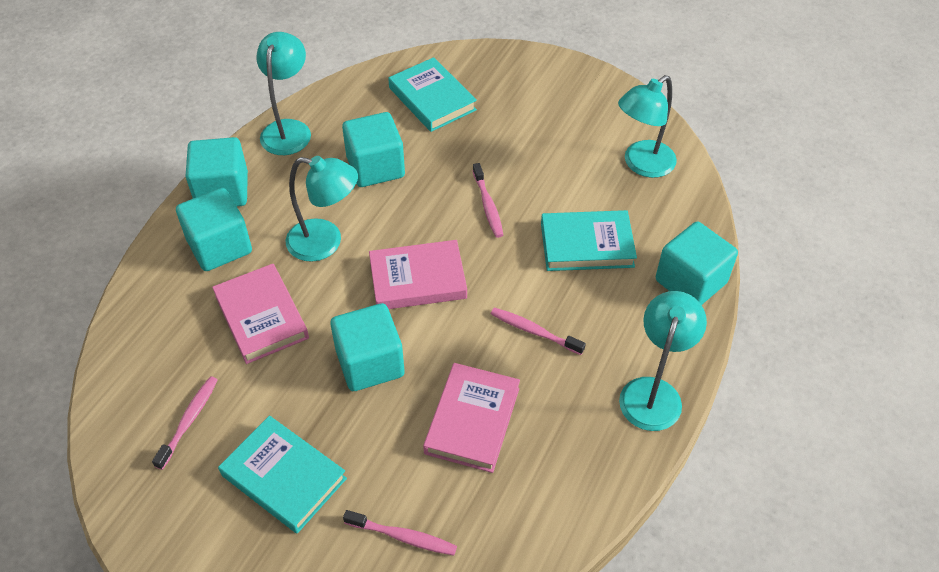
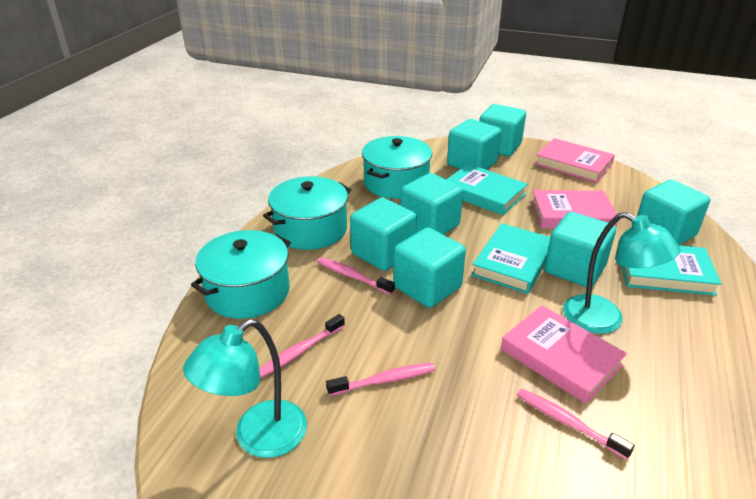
turquoise cube: [176,188,252,271] [186,137,248,206] [330,303,405,391] [342,112,405,187] [656,222,738,305] = 5 -> [350,197,417,271] [393,227,466,308] [400,173,463,235] [447,119,501,169] [479,104,526,156] [544,212,616,287] [637,180,710,245] = 7
turquoise lamp: [256,32,311,155] [286,156,358,262] [618,75,677,178] [619,291,707,431] = 4 -> [183,319,307,458] [563,212,680,334] = 2
turquoise pot: none = 0 -> [191,230,291,319] [263,176,351,250] [362,136,432,199] = 3

